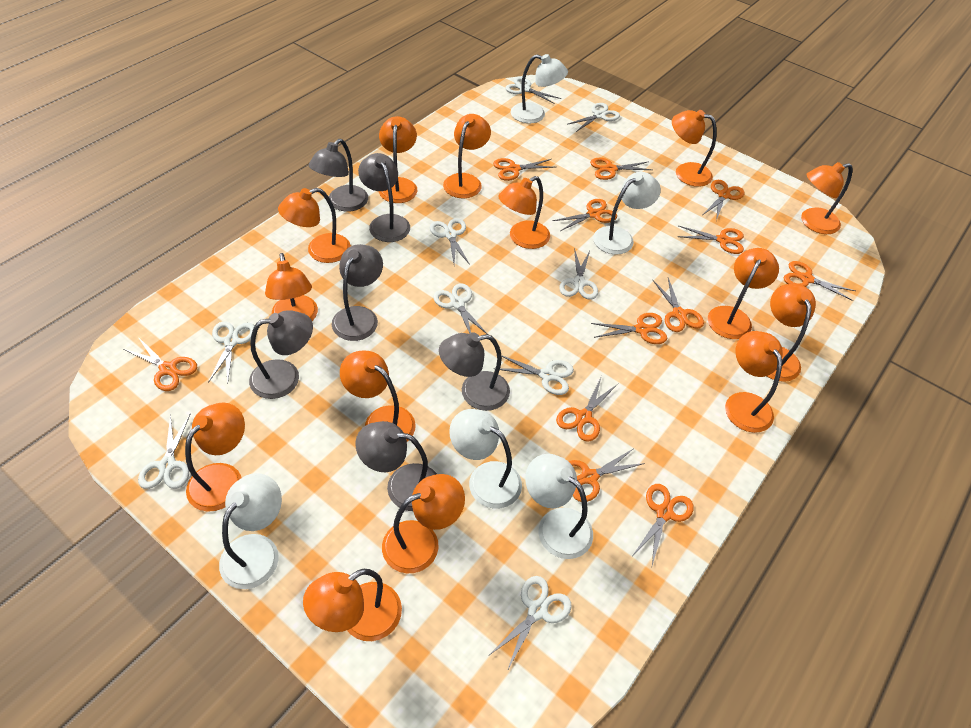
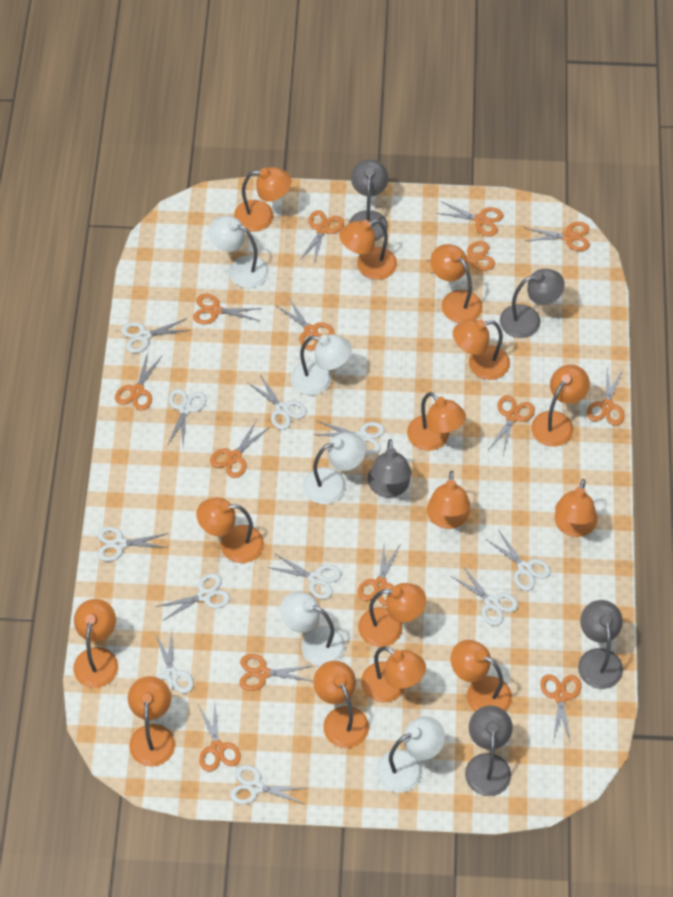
grey lamp: [249,310,313,399] [309,139,368,212] [332,244,383,341] [355,421,437,511] [358,153,410,242] [439,332,510,411] = 6 -> [349,159,389,241] [367,439,411,498] [465,705,513,796] [500,269,565,338] [578,600,623,689] = 5
orange lamp: [185,402,245,512] [265,253,318,321] [278,188,351,263] [303,569,402,641] [340,351,416,442] [379,116,417,203] [382,474,465,574] [443,114,491,198] [498,176,550,249] [672,110,717,187] [708,248,779,339] [725,331,783,433] [767,284,816,382] [801,162,853,234] = 14 -> [73,599,118,688] [128,676,175,767] [196,498,264,563] [234,167,291,232] [313,661,369,748] [339,220,397,280] [358,583,426,647] [361,646,426,702] [407,392,466,451] [427,471,470,529] [430,244,482,323] [451,640,512,712] [453,319,510,380] [531,365,590,447] [554,479,598,537] = 15
orange scissors: [124,337,197,391] [493,158,555,181] [552,199,617,231] [556,376,618,442] [568,448,645,502] [590,158,652,180] [591,313,667,344] [633,484,694,566] [653,278,704,332] [677,226,744,254] [703,180,744,221] [784,261,855,301] = 12 -> [115,352,163,411] [193,294,262,324] [198,703,241,772] [210,421,270,478] [239,654,312,691] [277,297,335,351] [299,210,344,264] [358,543,401,606] [427,241,495,274] [436,201,503,236] [488,395,535,456] [525,222,590,251] [540,674,581,743] [586,368,625,426] = 14
white scissors: [138,414,190,489] [208,321,254,384] [430,218,470,265] [433,283,487,334] [488,576,572,671] [493,355,574,395] [505,77,561,104] [559,248,598,300] [567,103,620,132] = 9 -> [97,527,169,562] [121,318,191,353] [155,573,230,621] [155,630,194,694] [167,389,206,446] [230,765,305,804] [247,374,307,430] [267,553,341,599] [313,421,385,455] [451,565,518,626] [486,529,551,591] = 11

